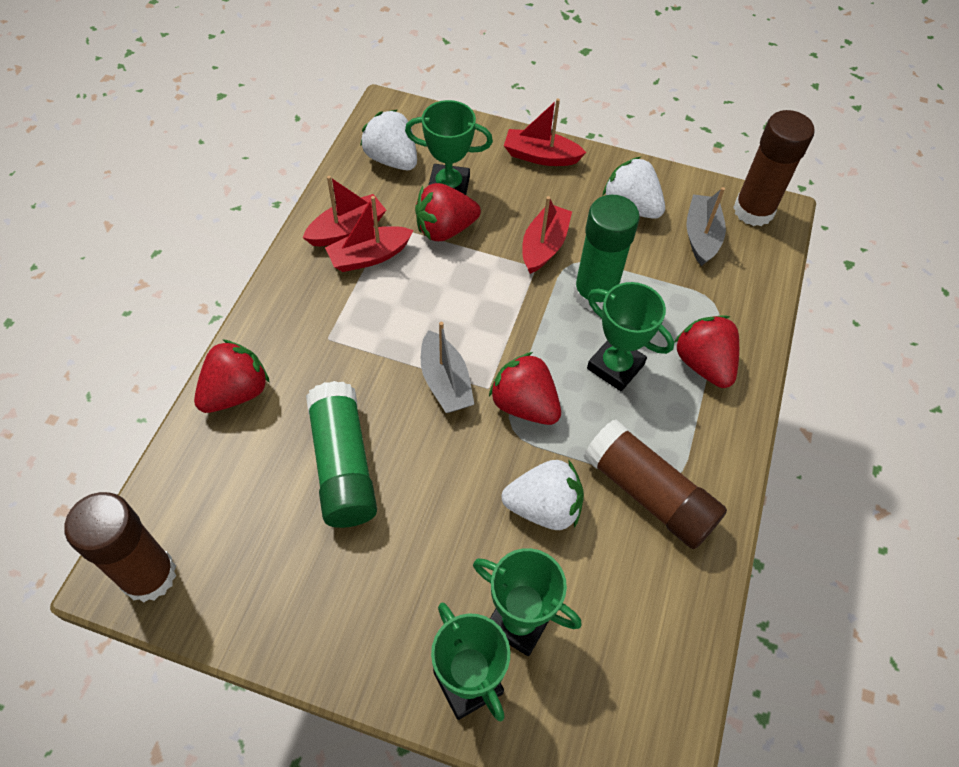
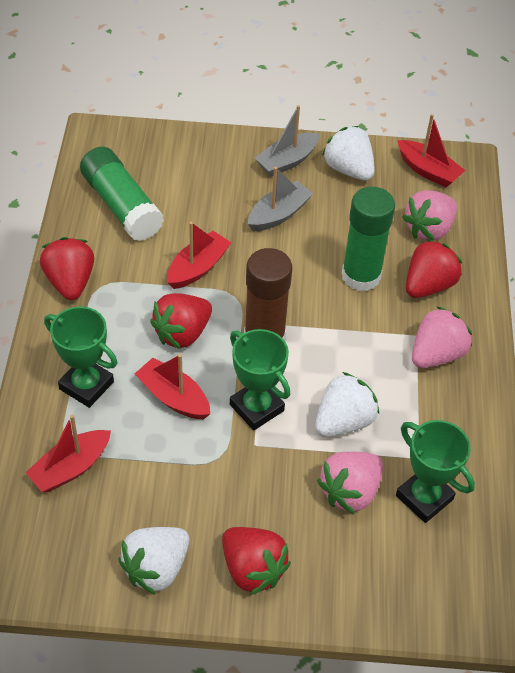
brown glue stick: [64,492,176,603] [584,420,727,549] [733,110,815,226] = 3 -> [244,248,292,341] = 1
green trophy: [405,100,493,195] [431,603,510,721] [473,548,582,656] [587,282,674,391] = 4 -> [44,306,117,408] [230,329,290,430] [396,420,475,523] = 3
pink strawberry: none = 0 -> [317,452,383,514] [402,190,457,241] [412,306,472,368] = 3

